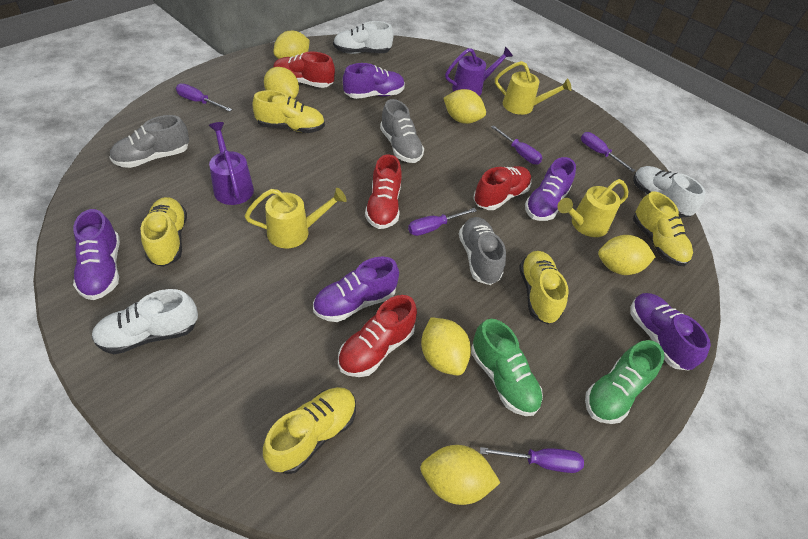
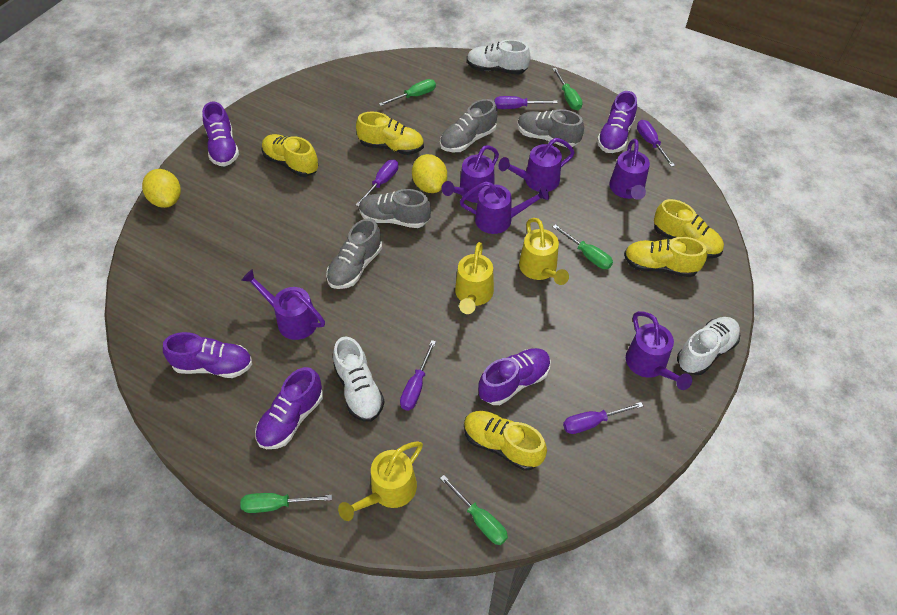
green screwdriver: none = 0 -> [240,493,332,513] [379,79,436,106] [440,475,508,545] [552,68,582,110] [553,224,613,269] = 5
green shoe: [471,319,543,416] [585,340,664,424] = 2 -> none = 0
grey shoe: [109,115,189,168] [380,99,424,163] [459,217,506,285] = 3 -> [326,218,382,289] [359,189,431,228] [440,99,498,152] [517,109,584,147] = 4
purple watering can: [209,122,254,205] [445,47,513,96] = 2 -> [241,269,325,340] [441,145,499,203] [460,182,549,234] [498,138,575,192] [609,139,650,200] [626,311,692,390] = 6
red shoe: [273,52,335,88] [338,295,417,377] [365,154,402,229] [473,166,531,210] = 4 -> none = 0
yellow lemon: [264,67,299,99] [273,31,310,59] [420,445,500,505] [421,317,471,375] [443,89,486,124] [598,235,655,275] = 6 -> [142,169,181,208] [412,154,447,193] = 2

